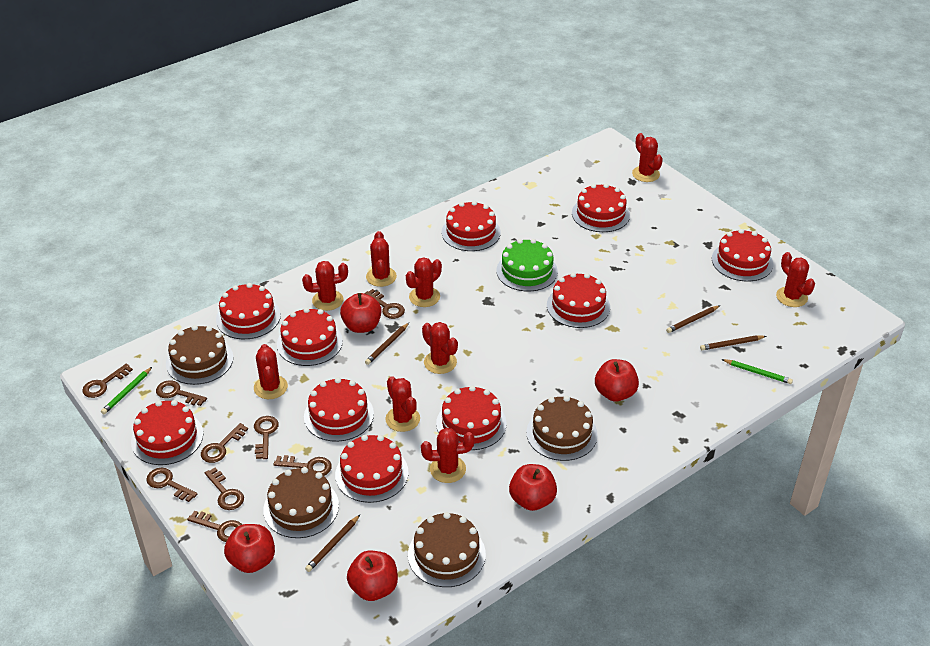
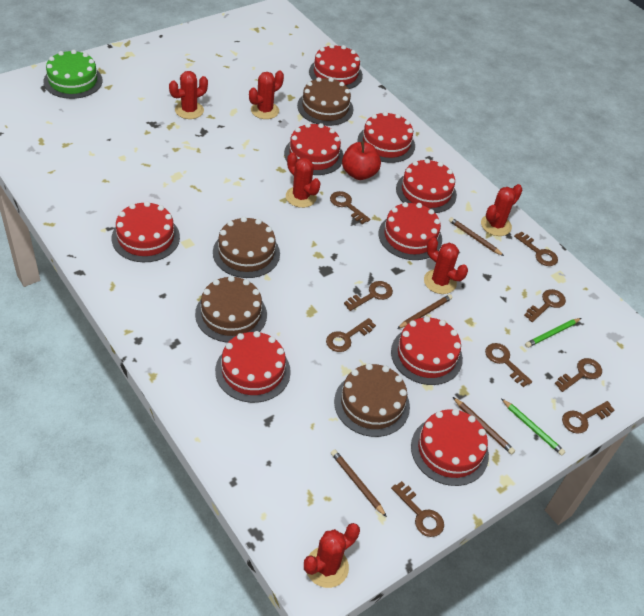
red apple: [224,524,275,573] [340,293,382,333] [347,551,398,601] [509,464,557,511] [595,359,639,402] = 5 -> [342,141,381,180] = 1
red cactus: [254,344,288,399] [302,261,348,311] [366,231,397,287] [385,376,420,432] [406,257,442,307] [421,428,475,483] [422,322,458,374] [632,133,663,182] [776,252,815,307] = 9 -> [169,71,208,119] [249,70,284,119] [286,152,321,208] [304,523,360,588] [424,237,468,294] [481,184,522,236] = 6
red cake: [131,400,203,465] [216,283,281,339] [277,308,343,366] [304,378,374,442] [335,435,409,503] [436,386,506,450] [442,201,500,251] [547,273,610,328] [572,183,630,232] [712,229,773,282] = 10 -> [112,201,180,262] [215,331,291,403] [284,123,344,175] [309,44,363,89] [357,111,415,163] [379,202,442,260] [391,316,463,385] [396,159,457,213] [411,409,489,486] = 9

